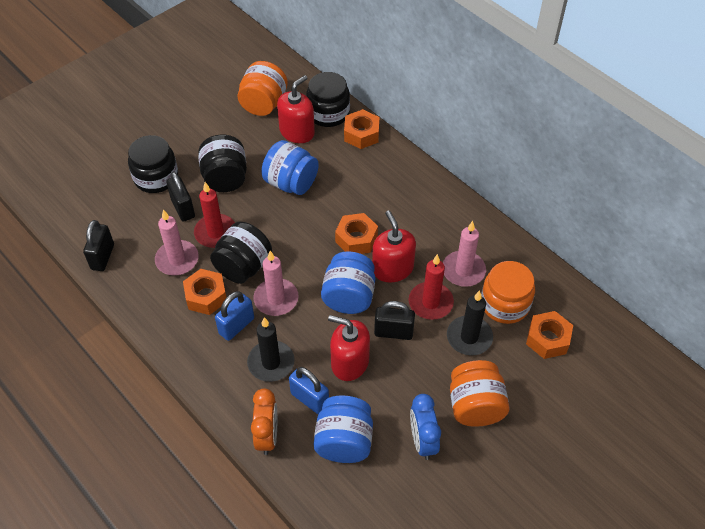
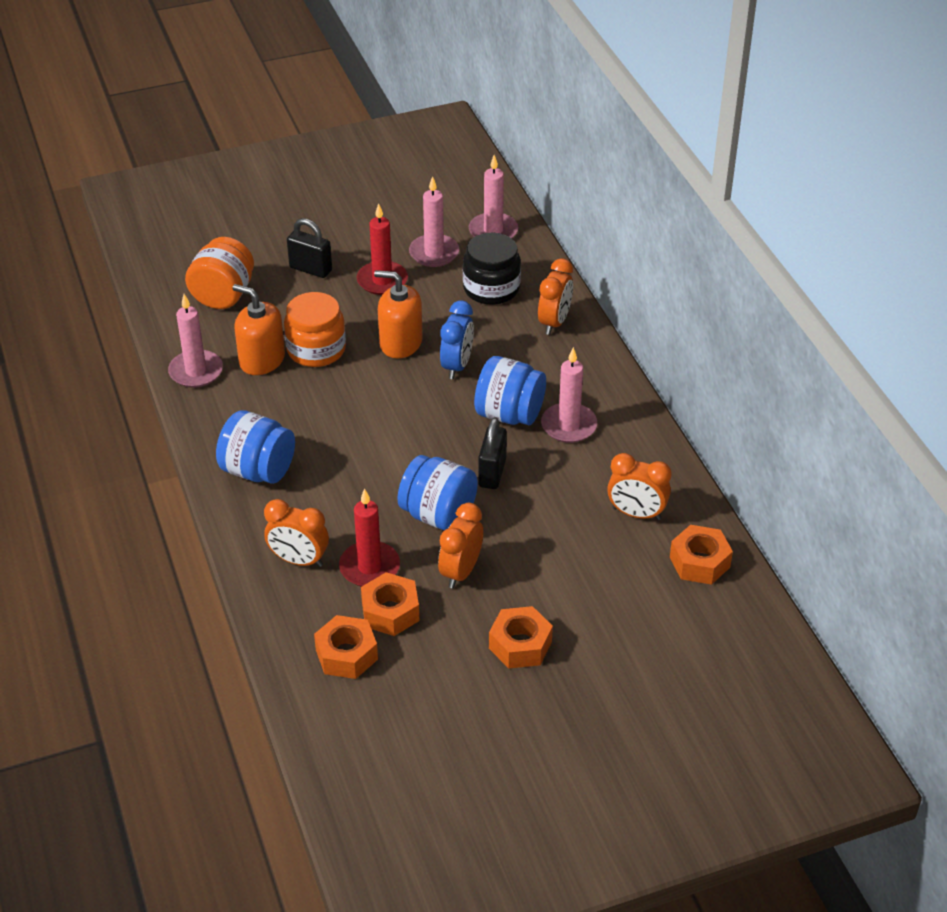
black candle: [247,317,295,382] [447,290,493,356] = 2 -> none = 0
black jar: [128,135,178,193] [198,134,247,192] [210,222,272,284] [306,72,350,127] = 4 -> [463,233,521,305] = 1
black padlock: [83,220,114,271] [166,171,195,222] [374,301,415,340] = 3 -> [287,218,332,278] [478,417,507,489] = 2
blue padlock: [215,291,254,341] [289,367,329,414] = 2 -> none = 0
orange clock: [251,388,277,455] = 1 -> [264,499,329,567] [438,503,483,589] [538,258,573,335] [607,453,672,520] = 4
orange jar: [237,61,288,116] [450,360,510,427] [481,261,535,324] = 3 -> [185,237,254,309] [284,292,346,367] = 2
orange soap dispenser: none = 0 -> [232,284,285,375] [374,270,423,358] = 2
pink candle: [155,210,199,276] [253,251,299,316] [443,221,486,287] = 3 -> [168,294,223,388] [409,176,459,267] [469,155,518,238] [541,347,597,443] = 4
red soap dispenser: [277,75,315,143] [328,315,370,381] [372,210,416,282] = 3 -> none = 0

